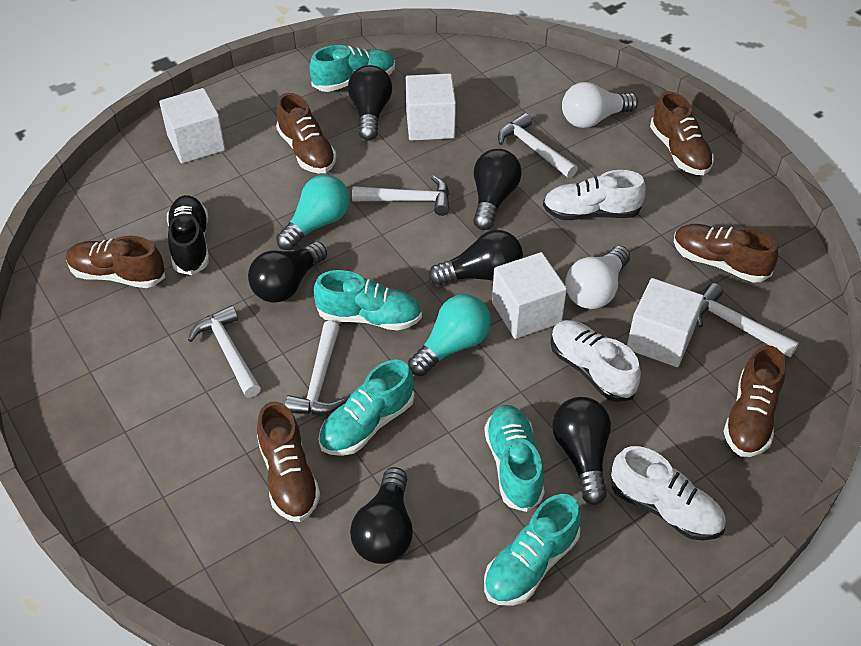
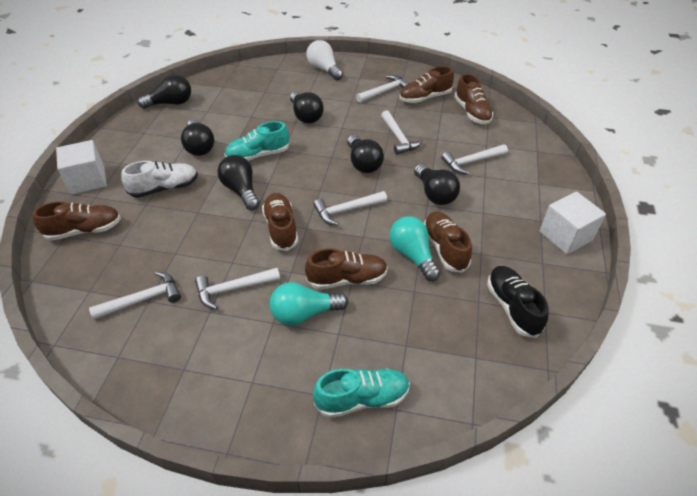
turquoise shoe: [309,45,395,92] [314,270,422,331] [318,360,415,456] [484,405,545,512] [484,494,581,606] = 5 -> [224,121,289,161] [313,369,410,418] = 2
white cube: [159,88,225,163] [406,74,456,141] [492,252,567,339] [627,278,704,367] = 4 -> [56,140,107,195] [540,191,606,254] = 2
white hammer: [188,305,261,398] [285,321,346,415] [352,176,449,216] [498,113,578,178] [697,283,799,357] = 5 -> [89,271,181,320] [195,268,280,310] [313,191,387,226] [356,75,409,103] [381,110,423,155] [442,144,508,174] = 6
white light bulb: [562,82,638,128] [565,246,630,309] = 2 -> [306,40,343,80] = 1
white shoe: [543,170,646,220] [550,320,641,402] [611,446,726,540] = 3 -> [121,161,198,198] = 1

